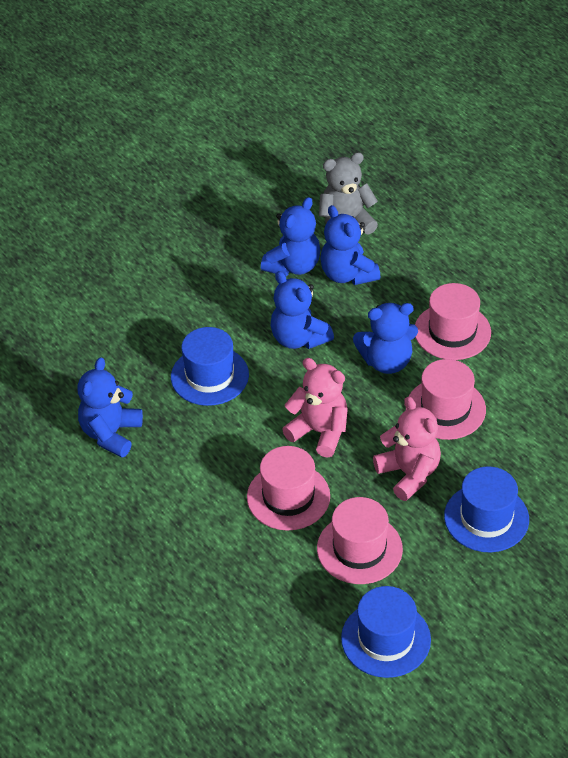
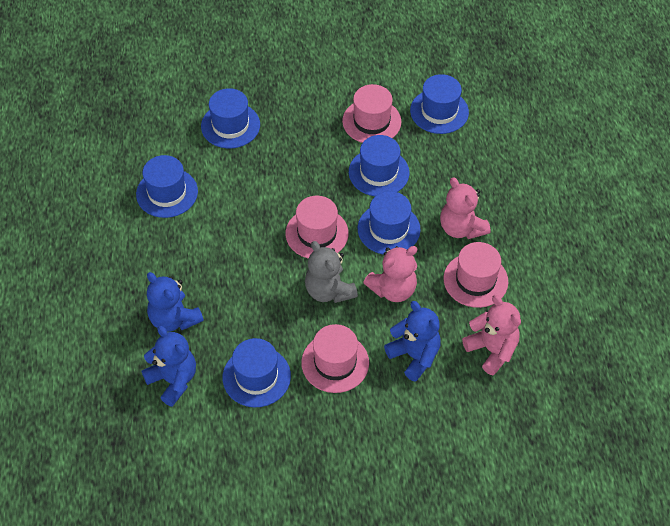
blue hat: [171,327,249,406] [341,586,431,678] [444,466,529,552] = 3 -> [136,155,198,218] [201,88,260,148] [223,338,291,407] [349,135,409,196] [358,191,421,254] [410,74,469,134] = 6
blue teddy bear: [77,357,143,457] [261,197,320,276] [271,271,334,349] [320,205,380,285] [353,303,418,374] = 5 -> [141,326,196,407] [147,272,204,332] [384,301,441,382] = 3
pink teddy bear: [282,358,348,458] [373,397,441,501] = 2 -> [363,246,417,302] [440,177,490,239] [462,295,521,375] = 3

